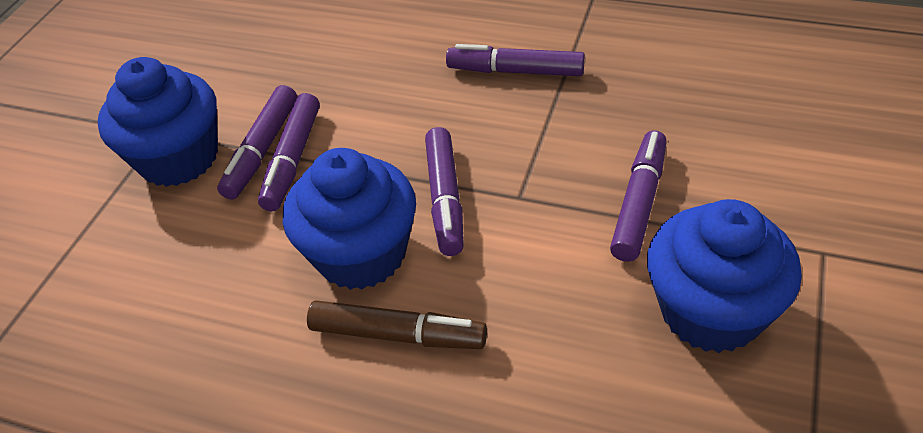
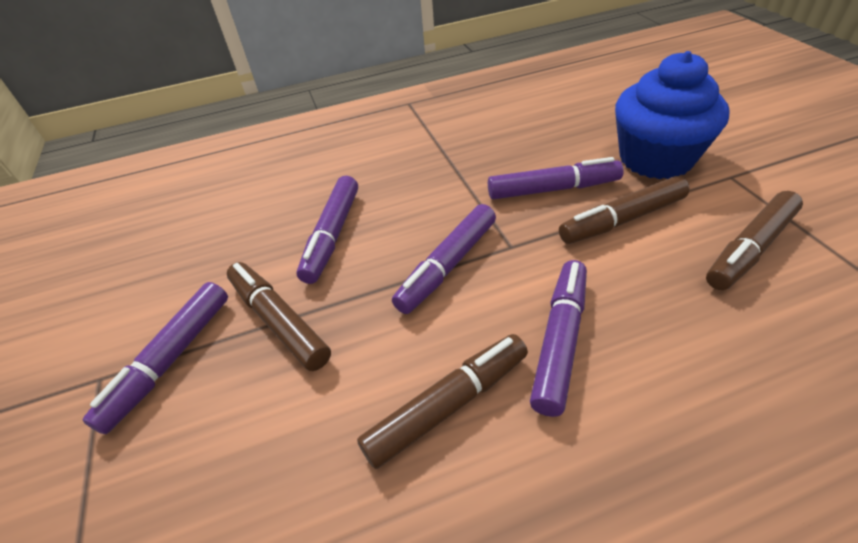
blue cupcake: [97,57,218,187] [283,148,416,290] [647,199,802,353] = 3 -> [615,51,730,179] = 1
brown marker: [307,300,487,349] = 1 -> [227,262,331,371] [357,334,528,469] [559,176,689,244] [706,191,803,290] = 4

